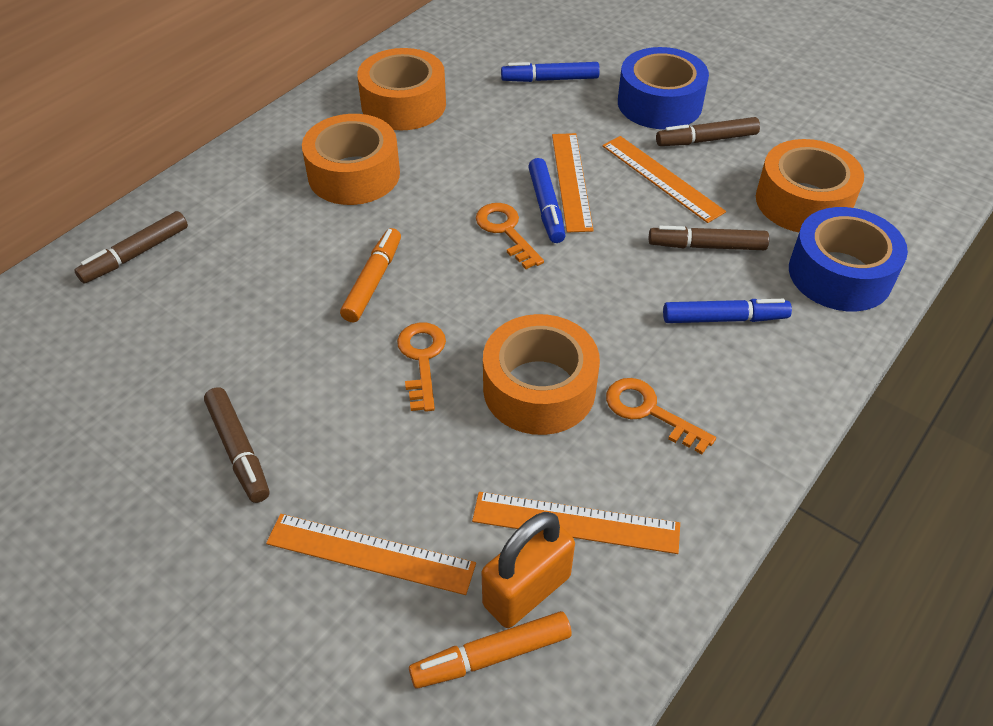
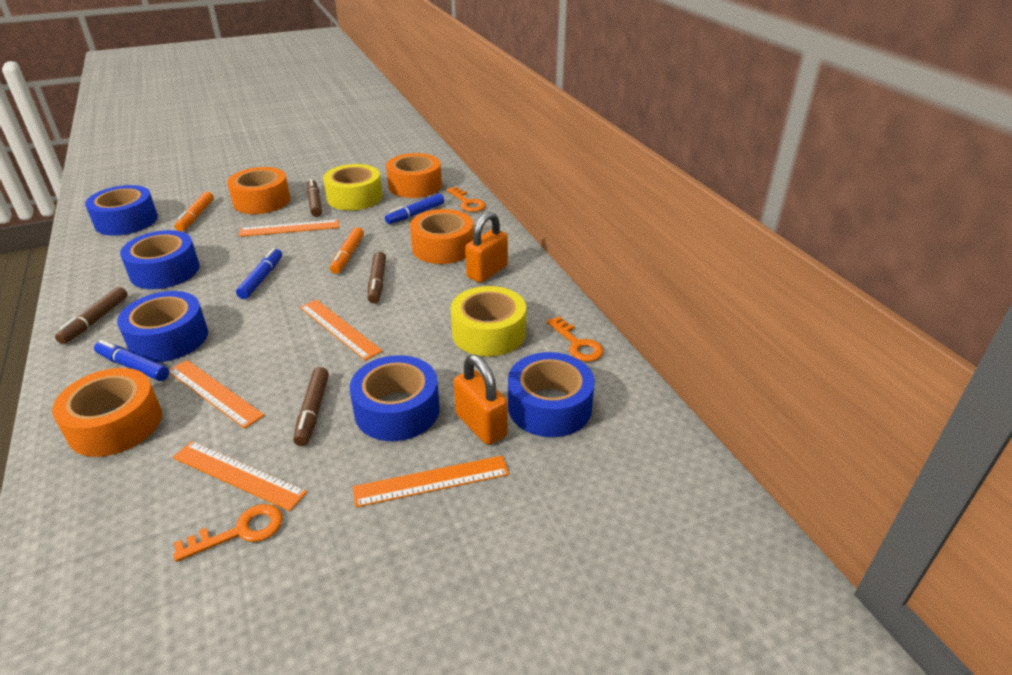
blue tape: [618,47,709,129] [789,207,908,311] = 2 -> [85,185,158,236] [117,291,208,362] [120,230,200,289] [350,355,440,441] [508,352,595,437] = 5
orange padlock: [482,512,575,628] = 1 -> [454,354,508,445] [465,212,508,283] = 2
orange ruler: [266,514,476,595] [472,492,680,554] [552,133,594,233] [602,136,726,223] = 4 -> [169,360,265,429] [173,441,307,511] [239,219,339,237] [300,299,383,361] [353,456,509,507] = 5
yellow tape: none = 0 -> [323,164,383,211] [451,286,526,357] = 2

